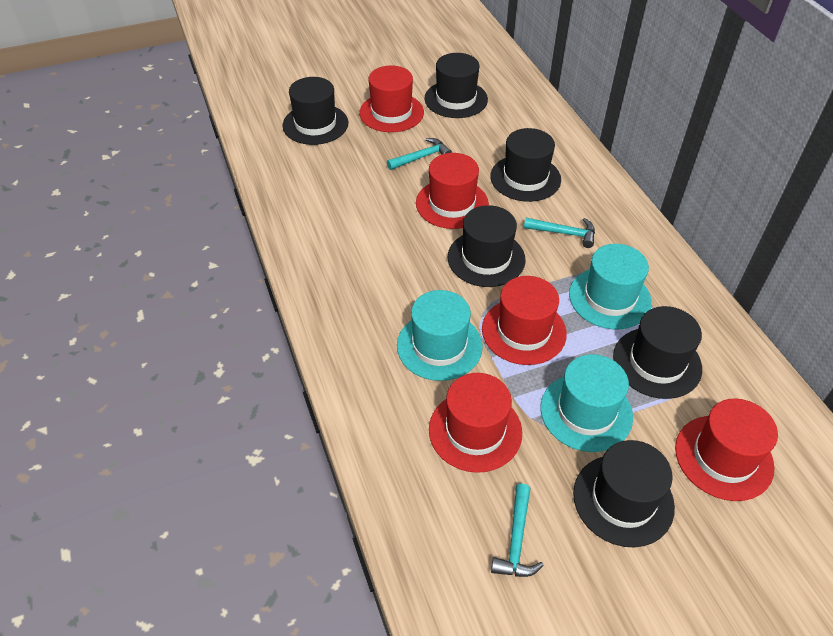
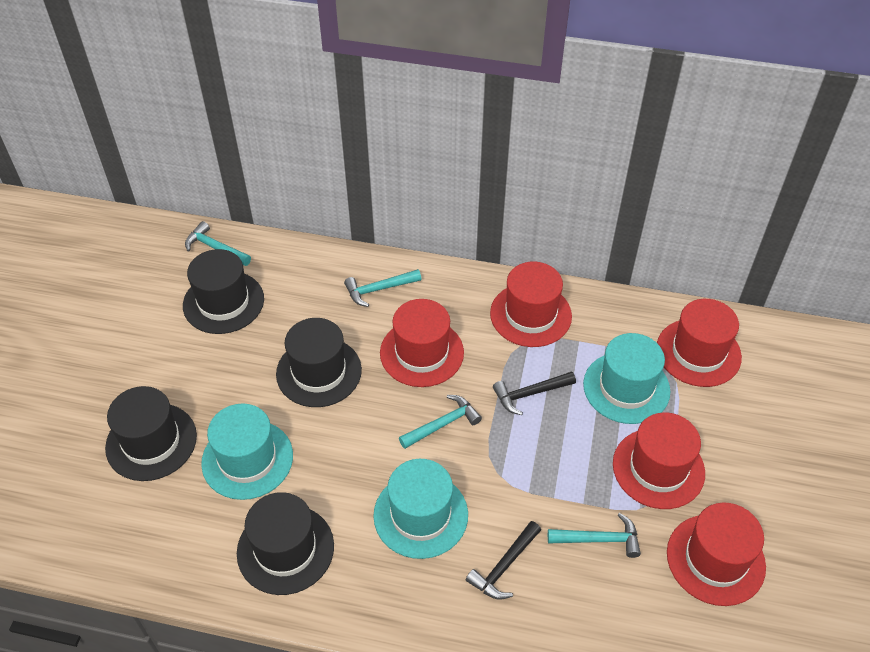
black hammer: none = 0 -> [466,521,541,600] [493,371,576,415] = 2
black hat: [283,77,348,145] [424,53,488,118] [448,205,526,287] [490,128,561,202] [573,440,675,547] [613,306,702,399] = 6 -> [105,386,197,481] [183,249,264,334] [237,492,334,595] [276,318,362,407] = 4
turquoise hammer: [387,138,452,170] [491,484,544,577] [524,218,595,248] = 3 -> [185,221,251,266] [344,269,421,307] [399,395,482,449] [548,513,641,558] = 4

